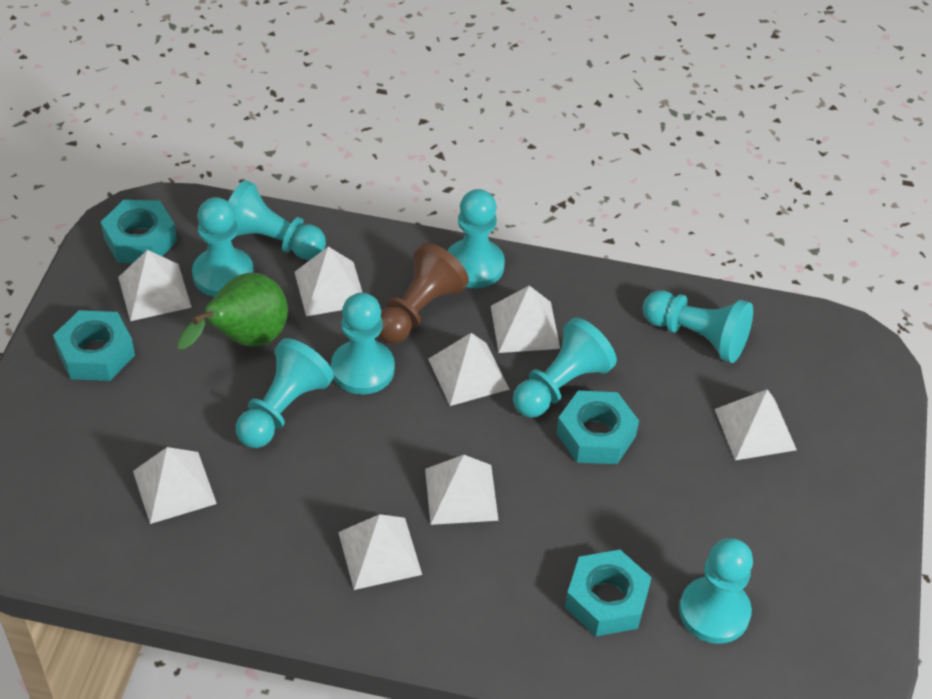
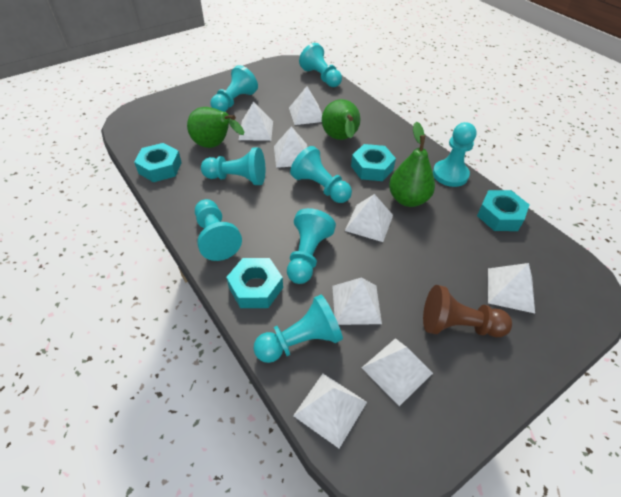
green pear: [177,273,288,349] = 1 -> [187,107,244,148] [322,99,360,140] [389,122,435,207] = 3

